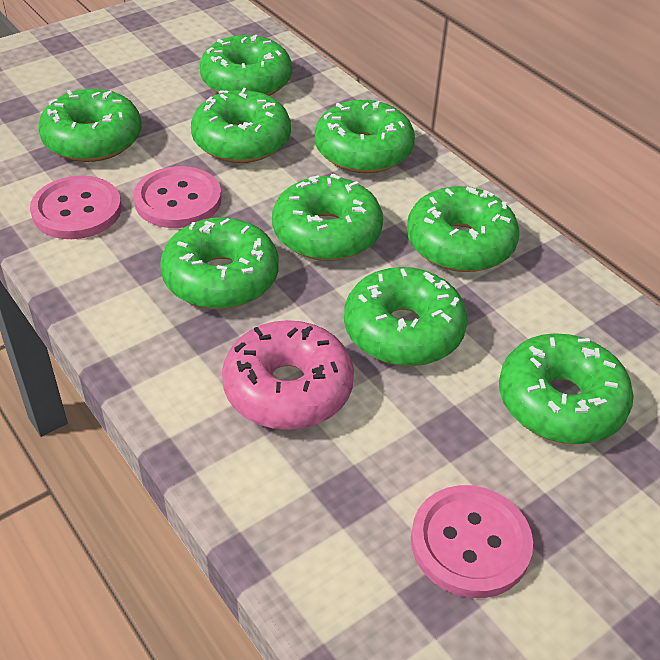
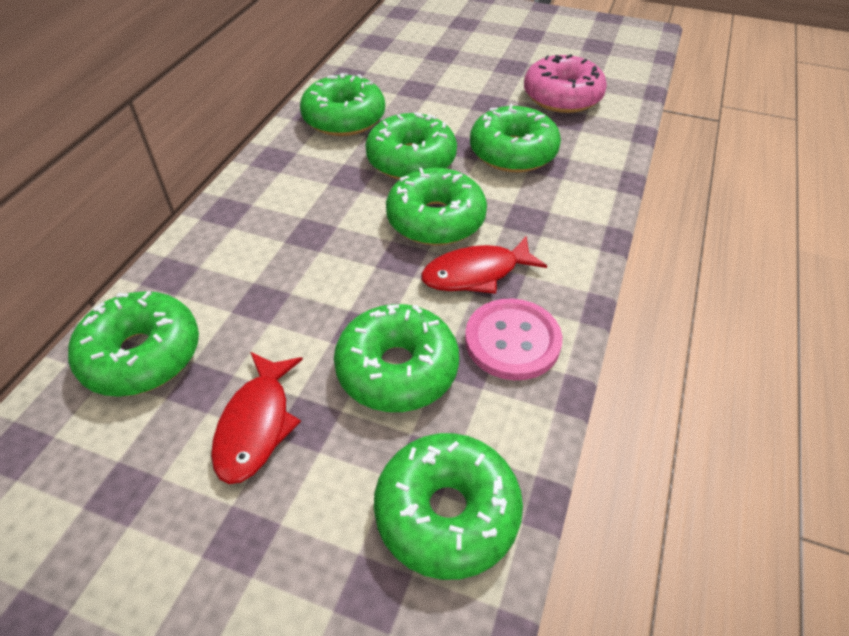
green donut: [38,89,142,162] [160,217,279,309] [191,88,291,163] [200,35,292,96] [272,174,383,261] [315,100,415,173] [344,267,468,366] [407,186,519,272] [499,333,634,444] = 9 -> [68,291,199,397] [300,73,385,136] [334,304,459,412] [365,112,457,180] [374,433,523,580] [386,168,487,245] [470,104,561,172] = 7
pink button: [30,176,122,239] [133,166,222,228] [411,485,533,598] = 3 -> [465,298,562,380] = 1
red fish: none = 0 -> [211,352,303,484] [421,236,547,294] = 2

